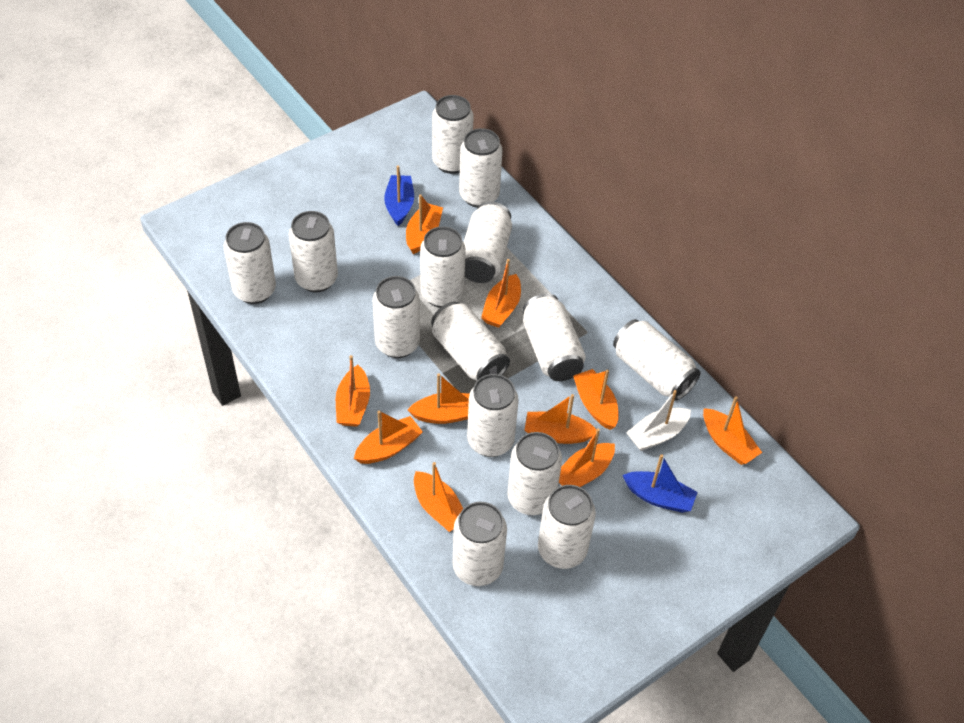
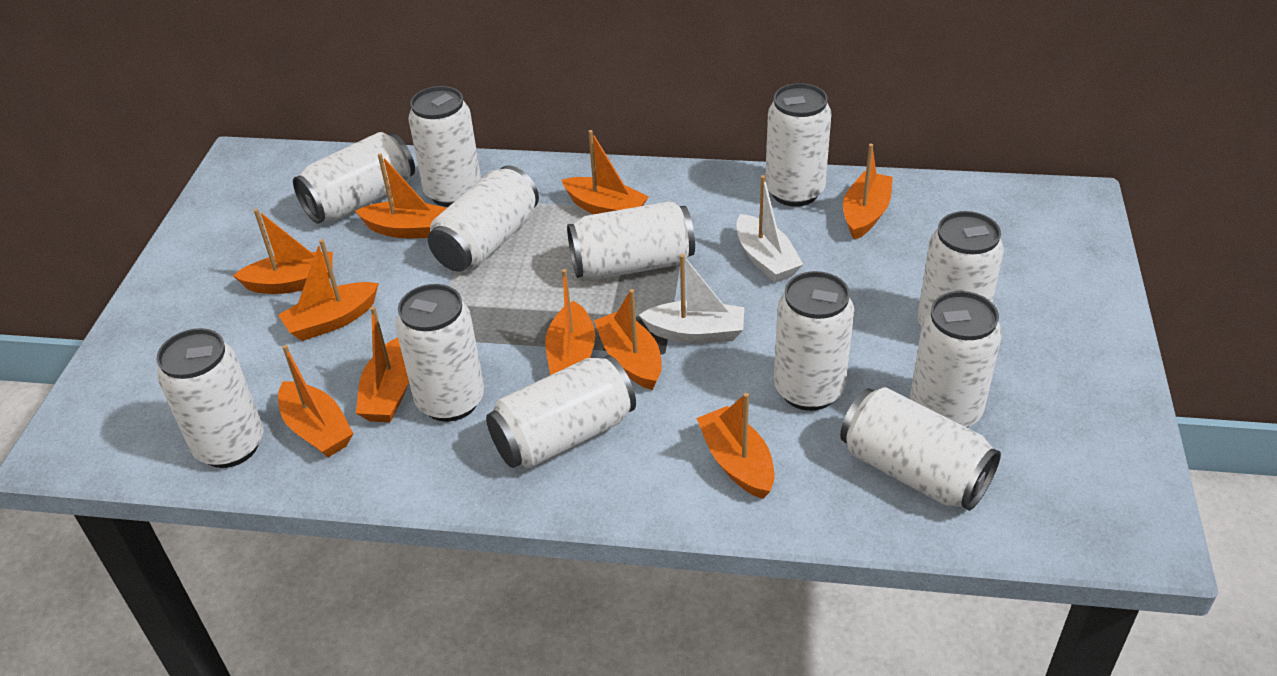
blue boat: [384,165,414,226] [623,454,698,513] = 2 -> none = 0
white boat: [626,390,691,451] = 1 -> [639,254,744,343] [736,175,803,283] = 2
white can: [224,222,276,304] [289,211,338,292] [373,276,420,358] [420,226,466,308] [431,302,510,381] [432,95,474,174] [453,502,507,586] [459,128,503,208] [464,202,512,283] [467,374,519,457] [507,432,562,515] [523,293,586,381] [538,485,596,569] [613,319,701,401] = 14 -> [157,328,263,468] [293,132,415,224] [395,284,484,422] [408,86,481,207] [428,165,539,272] [486,355,636,469] [567,201,695,280] [765,83,832,207] [774,271,854,411] [840,387,1001,511] [910,291,1002,427] [918,211,1004,327] = 12

